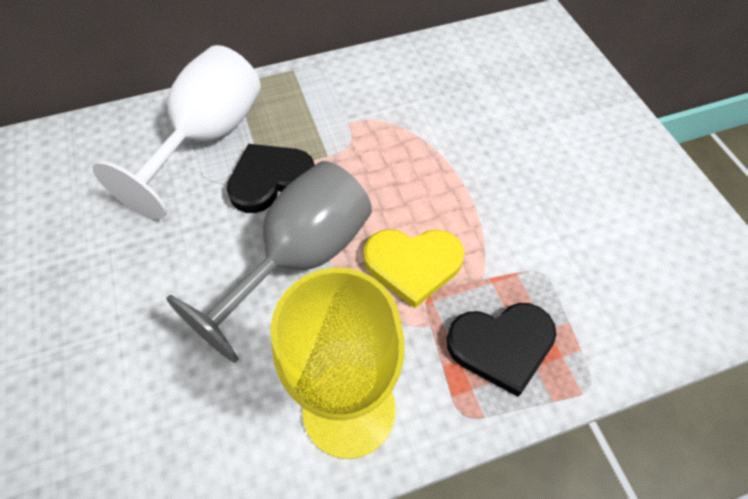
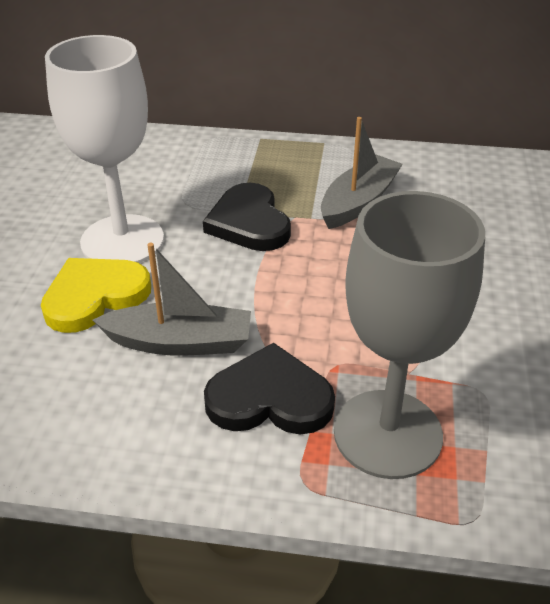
grey boat: none = 0 -> [93,243,251,356] [321,117,403,229] = 2
yellow goblet: [270,267,405,459] = 1 -> none = 0

